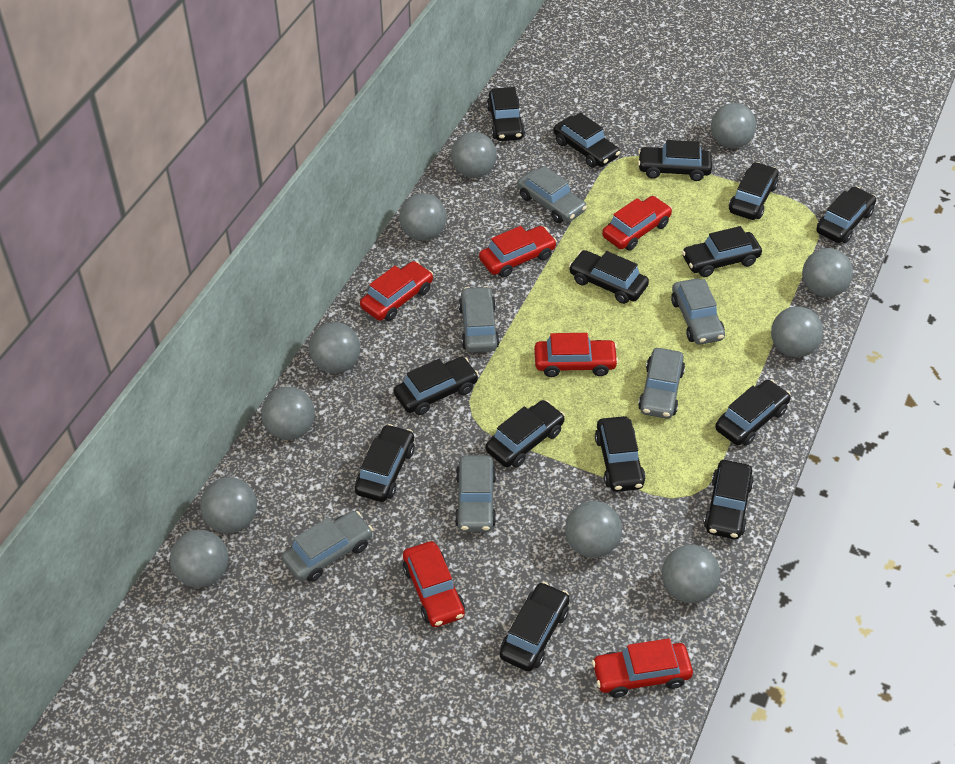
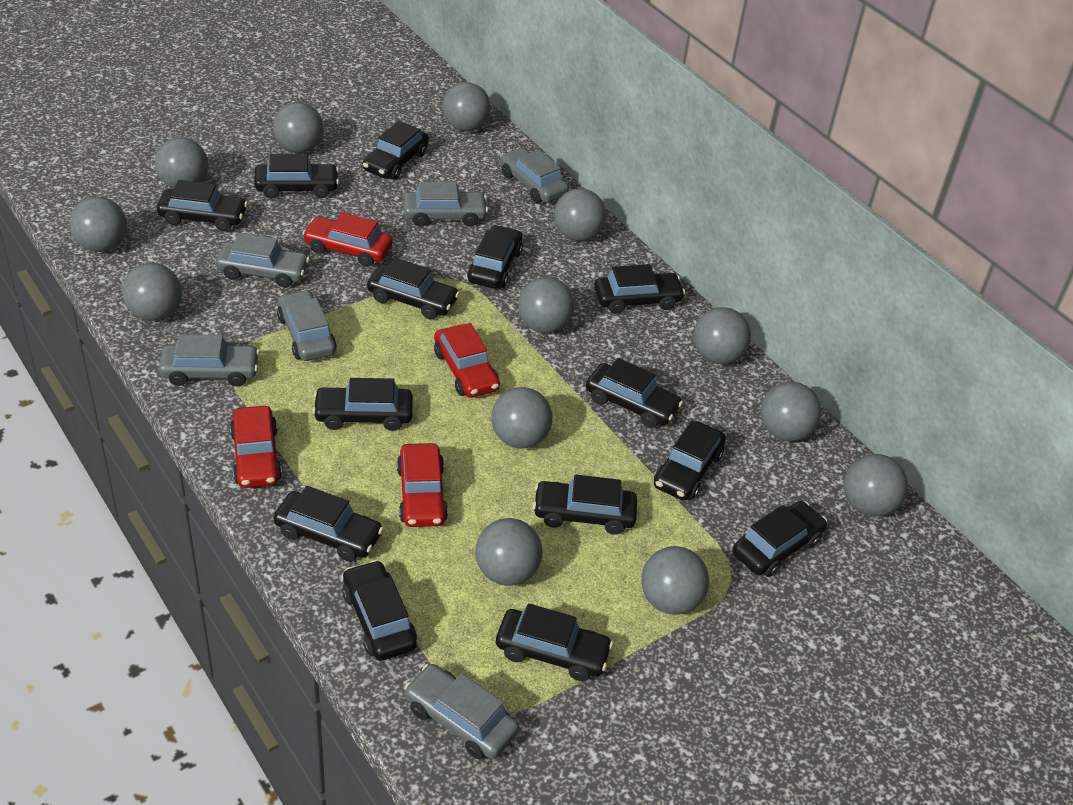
grey ball: [170,530,228,588] [200,477,257,533] [261,387,315,440] [309,322,361,374] [399,193,446,241] [451,132,497,178] [565,501,622,558] [662,545,721,603] [711,103,756,148] [771,307,823,357] [802,248,853,297] = 11 -> [69,196,127,252] [122,263,182,321] [155,137,208,188] [273,102,323,153] [443,82,490,131] [475,518,543,586] [491,387,553,448] [518,277,574,333] [554,188,606,241] [641,546,709,615] [694,307,751,364] [761,382,821,441] [844,454,908,516] = 13
red car: [360,261,433,321] [403,541,465,627] [479,226,557,277] [534,333,619,377] [592,638,693,698] [602,196,672,251] = 6 -> [230,406,282,488] [302,212,393,267] [397,443,448,527] [434,323,500,398] = 4

